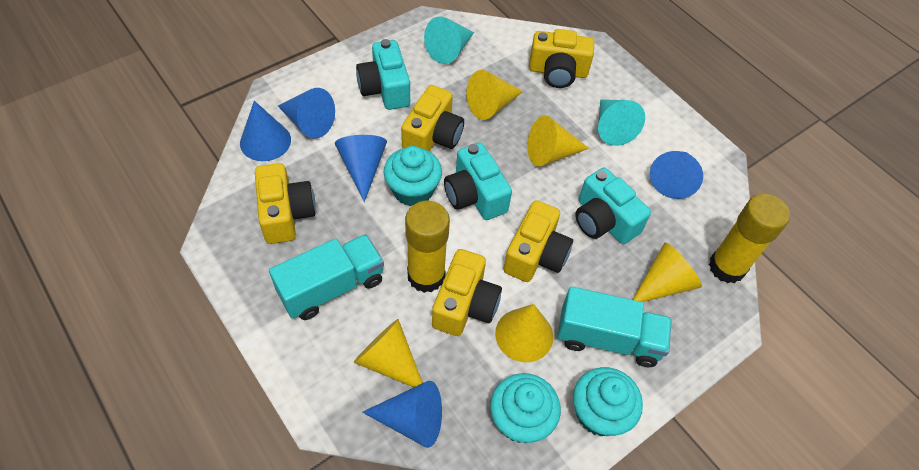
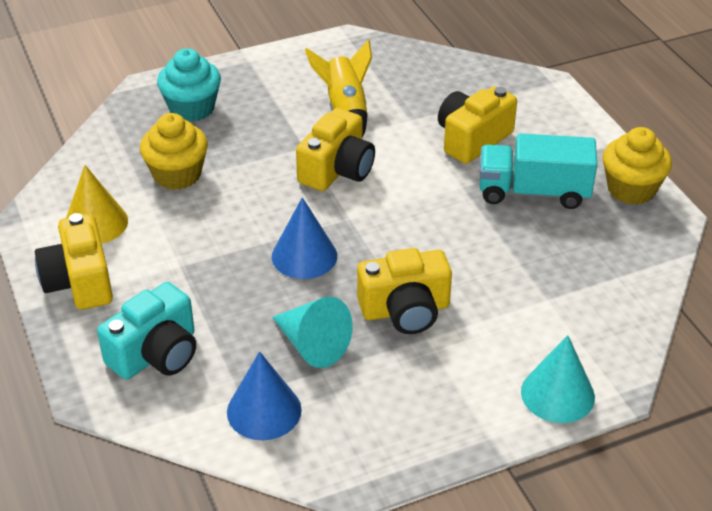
blue cone: [240,101,291,161] [278,88,335,139] [335,135,387,202] [362,381,442,448] [650,151,703,199] = 5 -> [227,352,302,440] [272,197,337,279] = 2
turquoise camera: [356,39,410,110] [444,142,512,220] [575,168,651,244] = 3 -> [97,282,196,379] = 1
turquoise cupcake: [383,146,442,206] [490,373,561,443] [573,367,643,436] = 3 -> [157,48,221,122] = 1
turquoise truck: [269,234,384,320] [557,286,672,367] = 2 -> [479,133,597,209] = 1
yellow camera: [255,163,316,244] [401,85,464,151] [432,249,502,336] [503,200,573,282] [529,29,594,88] = 5 -> [35,213,113,310] [296,108,375,191] [357,248,452,334] [438,86,517,164] = 4
yellow cone: [353,319,423,387] [466,70,523,120] [495,304,553,362] [527,115,589,166] [632,243,702,302] = 5 -> [66,165,128,244] = 1
yellow cupcake: none = 0 -> [140,113,208,190] [603,127,672,205] = 2
yellow glue stick: [405,201,450,293] [709,194,790,283] = 2 -> none = 0
yellow rocket: none = 0 -> [305,39,372,138] = 1

